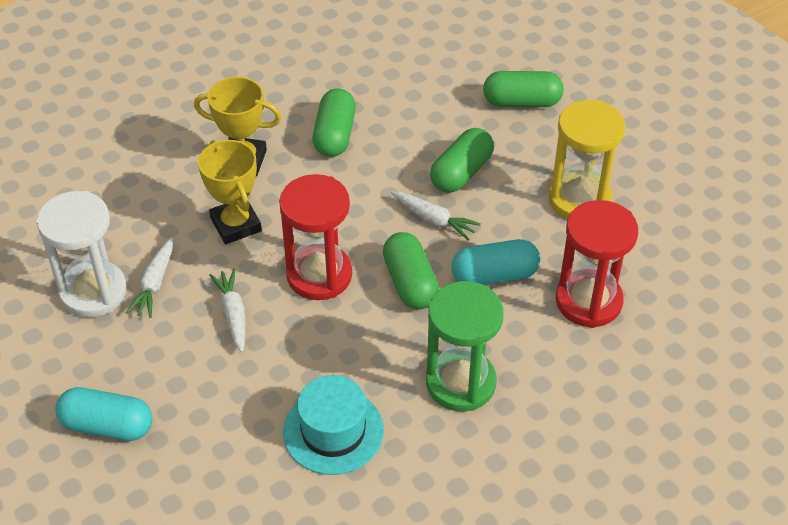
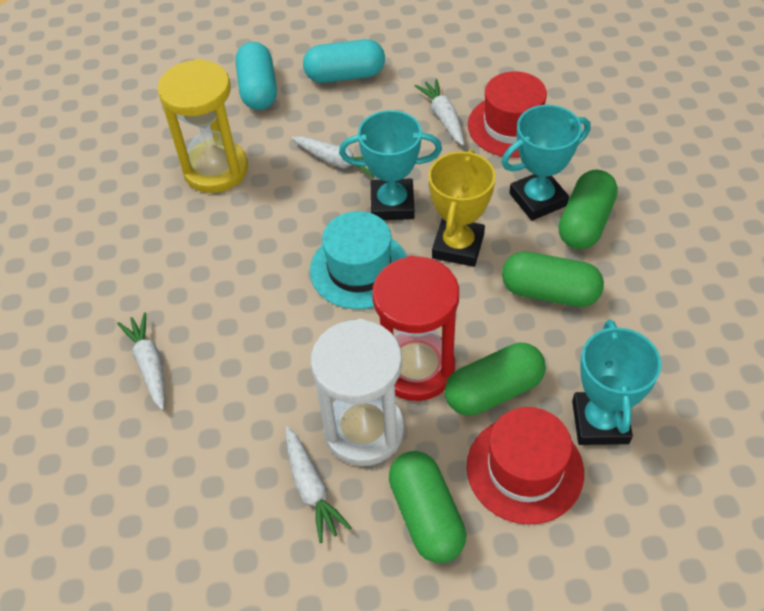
green hourglass: [426,281,503,411] = 1 -> none = 0
red hat: none = 0 -> [467,407,584,525] [468,71,547,158] = 2
red hourglass: [279,174,352,300] [556,200,638,328] = 2 -> [372,256,459,401] = 1
turquoise trophy: none = 0 -> [339,110,442,220] [501,105,591,221] [572,320,662,445] = 3
white carrot: [126,237,173,318] [209,268,246,352] [391,191,481,240] = 3 -> [117,312,165,410] [286,427,351,543] [292,136,374,178] [415,79,464,146] = 4
yellow trophy: [194,77,282,176] [198,140,262,244] = 2 -> [428,149,496,267] = 1

